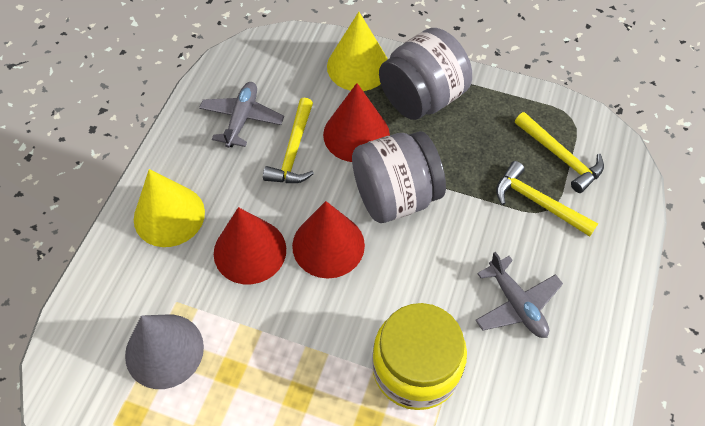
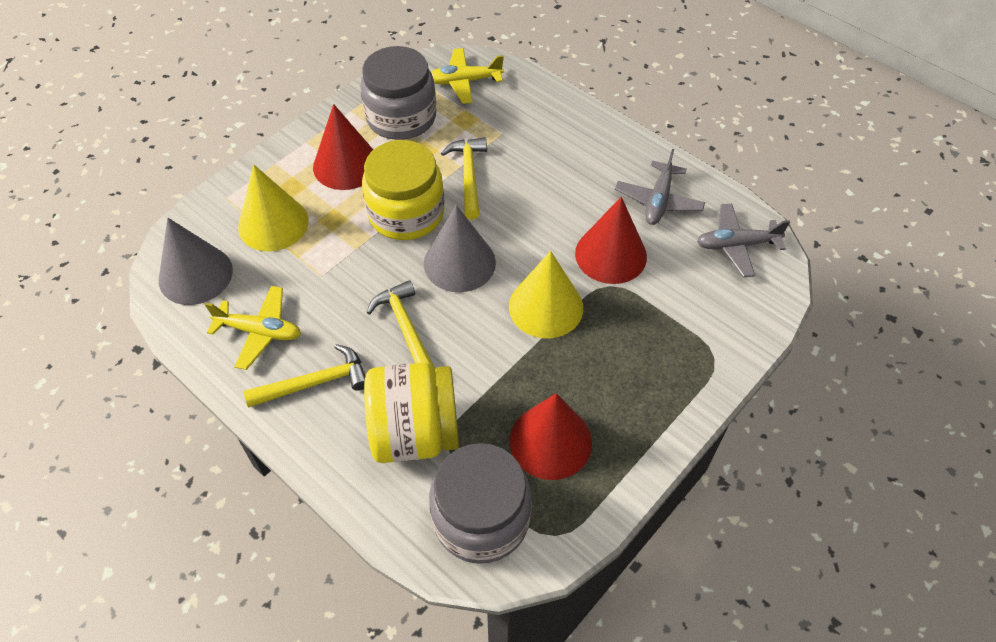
grey cone: [125,315,204,389] = 1 -> [159,218,233,305] [424,205,496,292] = 2
yellow jar: [372,303,467,410] = 1 -> [362,140,445,240] [364,363,459,463] = 2
yellow plane: none = 0 -> [205,286,301,370] [431,48,504,104] = 2

